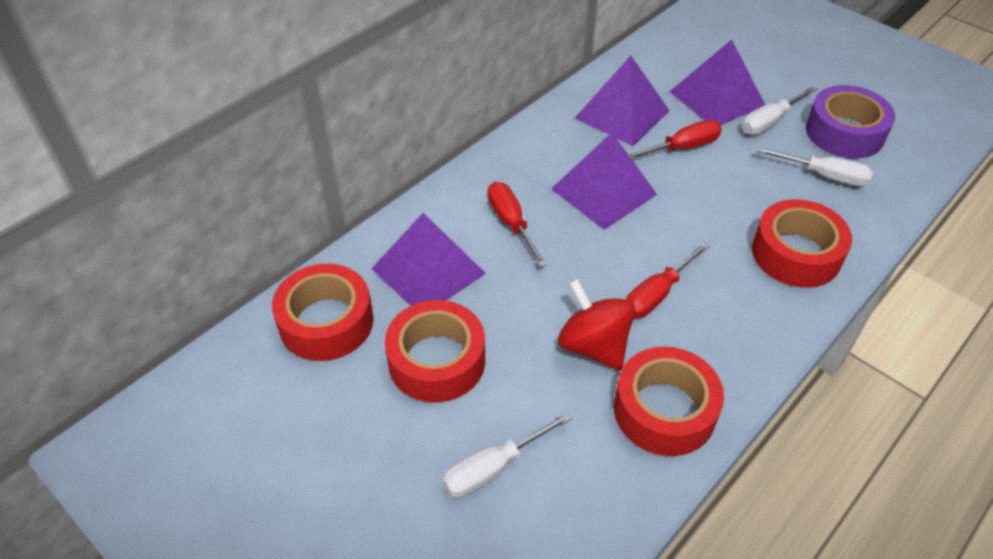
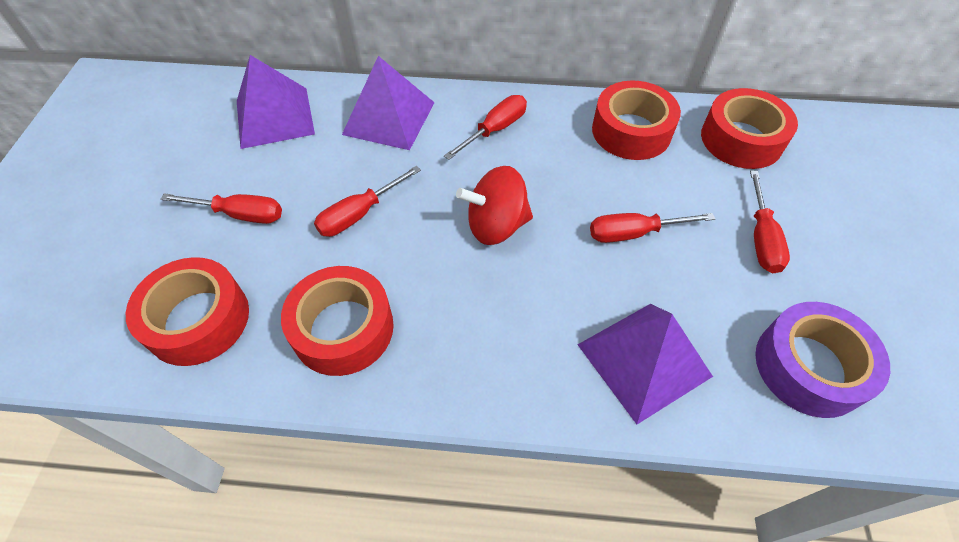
purple pyramid: [371,213,486,306] [551,133,657,230] [575,56,670,146] [669,39,765,126] = 4 -> [237,55,315,149] [342,56,435,150] [577,304,713,424] = 3
red screwdriver: [487,182,547,267] [626,242,710,318] [628,120,722,159] = 3 -> [160,193,282,224] [314,166,421,237] [444,95,527,160] [590,213,715,243] [750,170,790,274] = 5
white screwdriver: [443,412,572,498] [742,86,818,135] [757,147,873,186] = 3 -> none = 0

